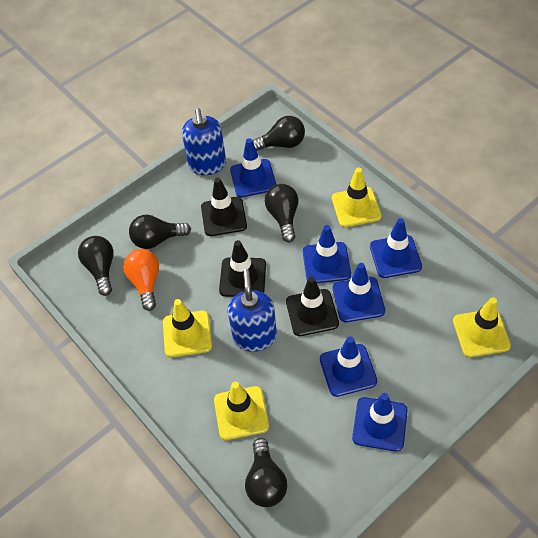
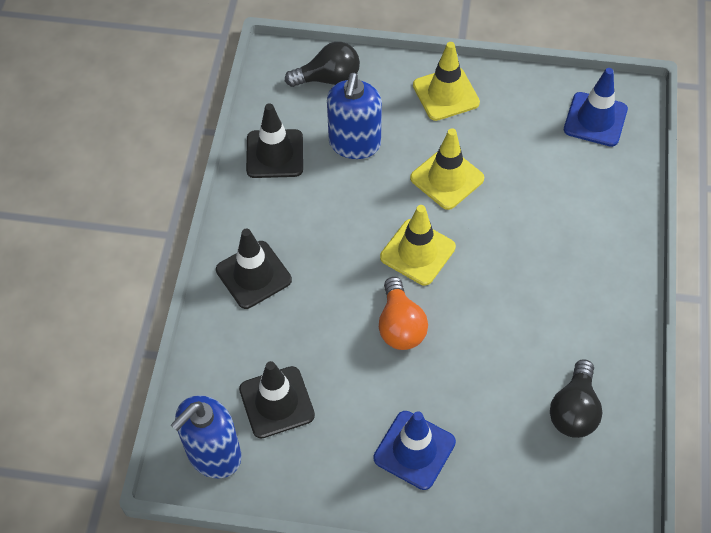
black light bulb: [78,236,114,296] [129,214,191,249] [245,438,287,507] [252,116,305,151] [265,184,299,242] = 5 -> [285,42,360,87] [550,359,603,438] = 2
blue traffic cone: [230,138,277,197] [303,225,351,283] [320,336,377,397] [333,263,385,322] [352,393,408,452] [370,218,422,278] = 6 -> [373,411,456,490] [564,68,628,147] = 2
yellow traffic cone: [163,299,212,357] [214,382,269,440] [332,168,381,227] [453,297,511,357] = 4 -> [380,205,456,285] [410,128,484,210] [413,42,480,121] = 3

